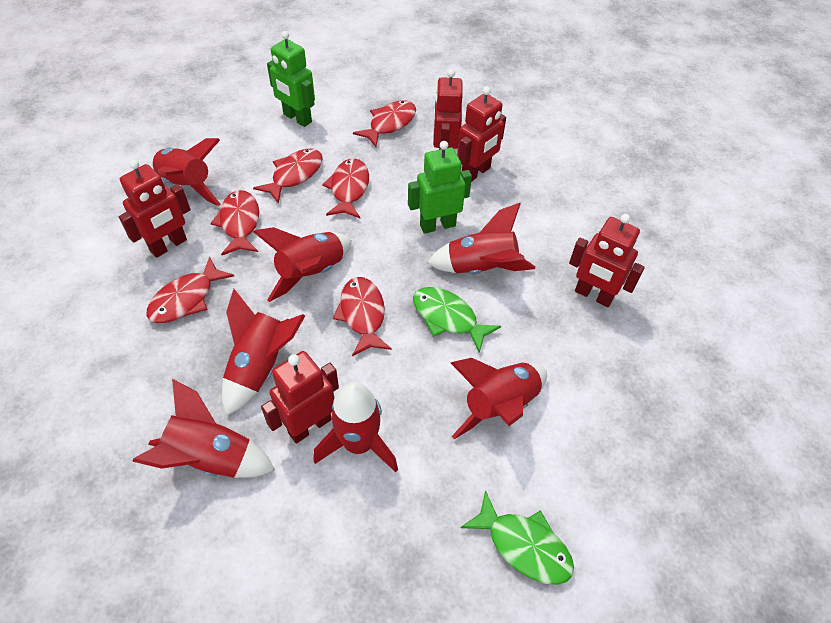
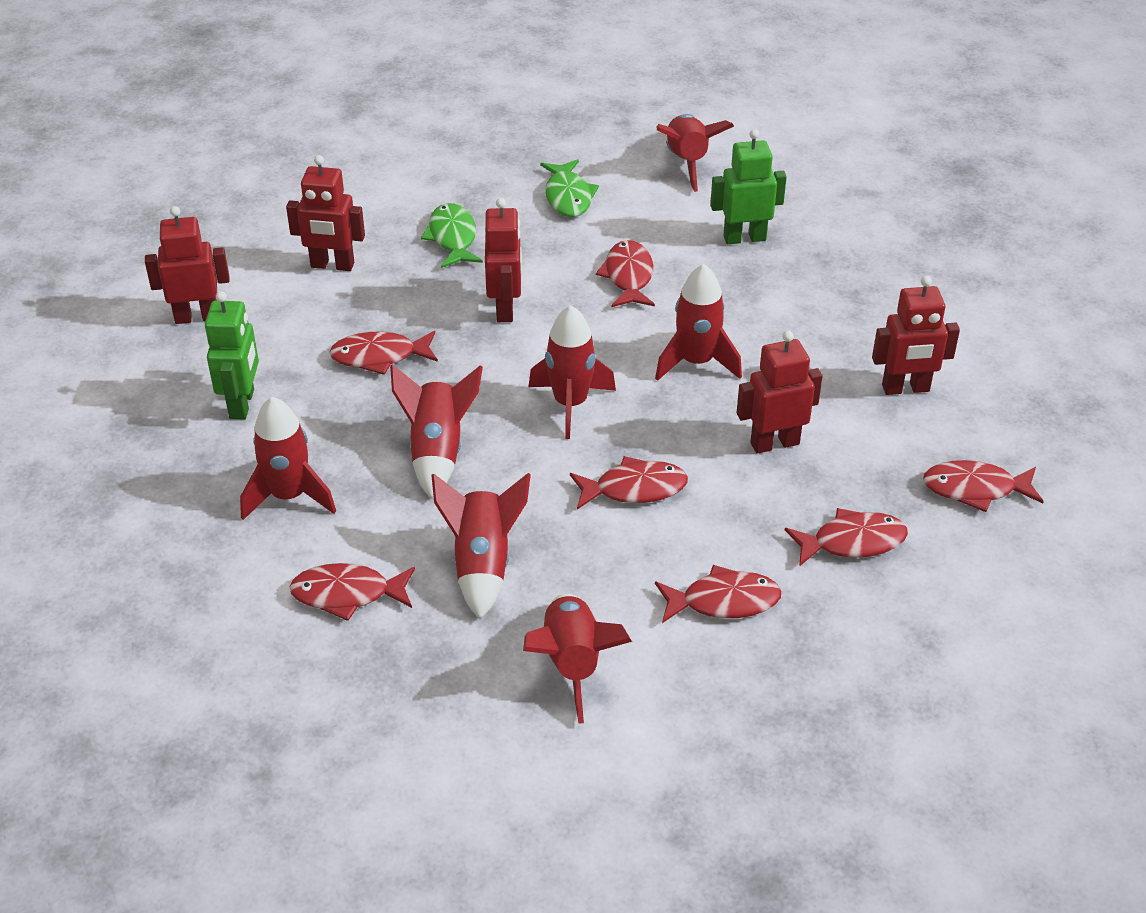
red fish: [146,256,234,323] [210,190,259,255] [253,149,323,204] [322,158,369,218] [333,277,392,356] [353,100,416,147] = 6 -> [290,563,415,621] [329,331,438,375] [570,456,688,509] [596,240,655,307] [655,565,781,623] [785,508,908,567] [923,460,1044,512] = 7

